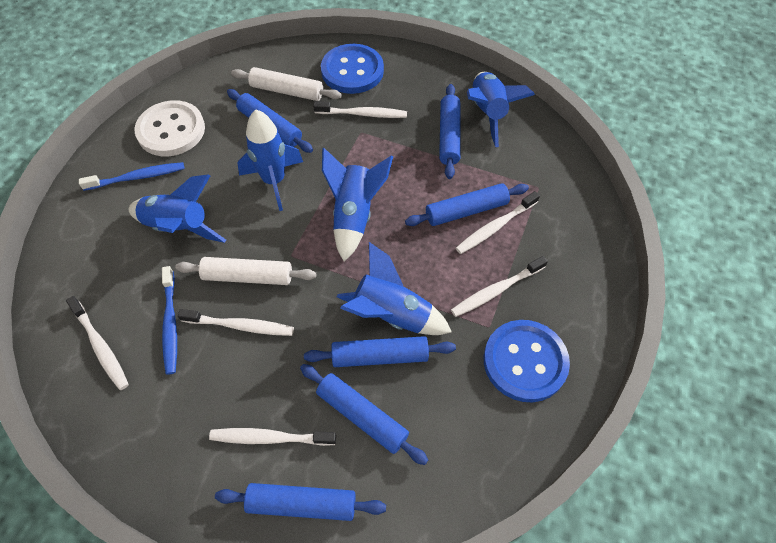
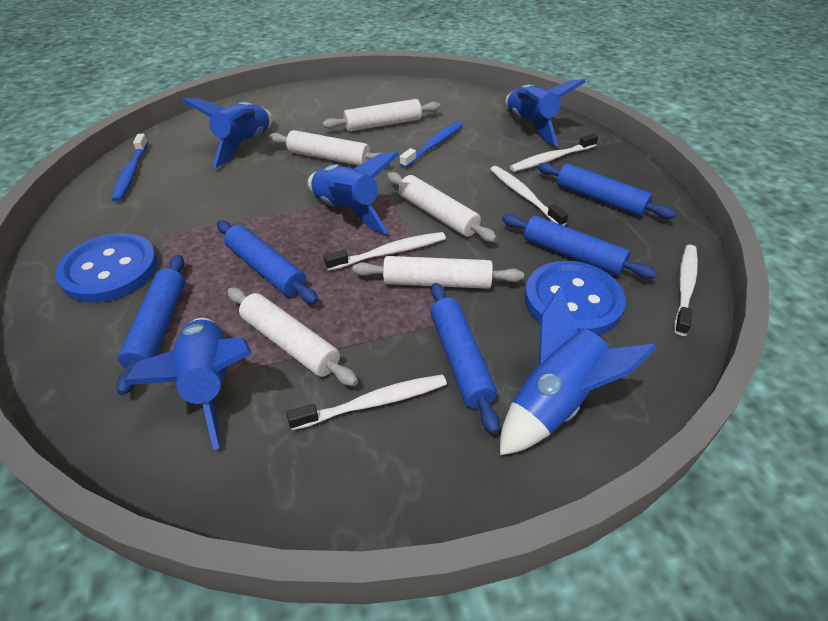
blue rolling pin: [215,483,386,521] [227,89,313,153] [300,364,428,465] [304,336,456,367] [405,183,529,226] [439,84,460,179] = 6 -> [116,255,185,395] [217,220,318,304] [431,283,500,434] [502,214,657,279] [538,162,676,219] = 5
white button: [135,100,205,156] = 1 -> none = 0
white rolling pin: [175,257,316,285] [231,67,342,101] = 2 -> [227,288,358,386] [268,130,381,166] [323,99,441,131] [352,256,524,289] [387,172,497,242] = 5
white toothbrush: [66,296,129,390] [178,309,294,336] [209,428,336,446] [313,101,407,118] [451,256,548,317] [456,191,540,254] = 6 -> [286,374,447,430] [324,232,446,271] [490,166,568,226] [510,133,598,172] [674,245,698,336] = 5

